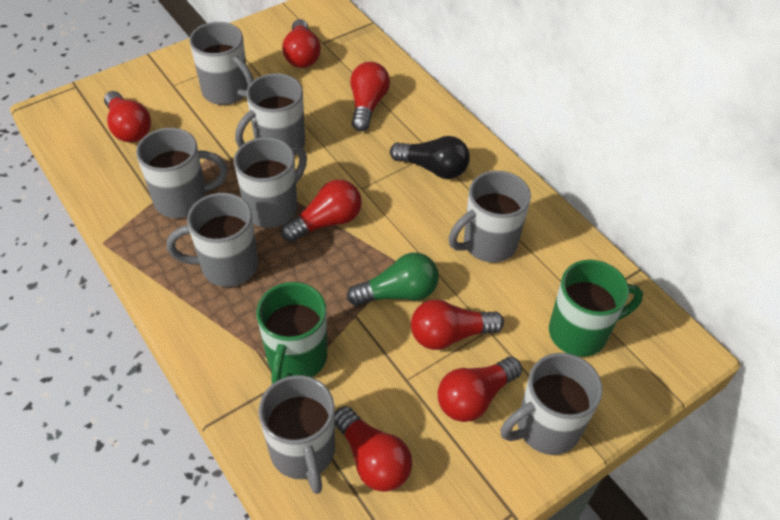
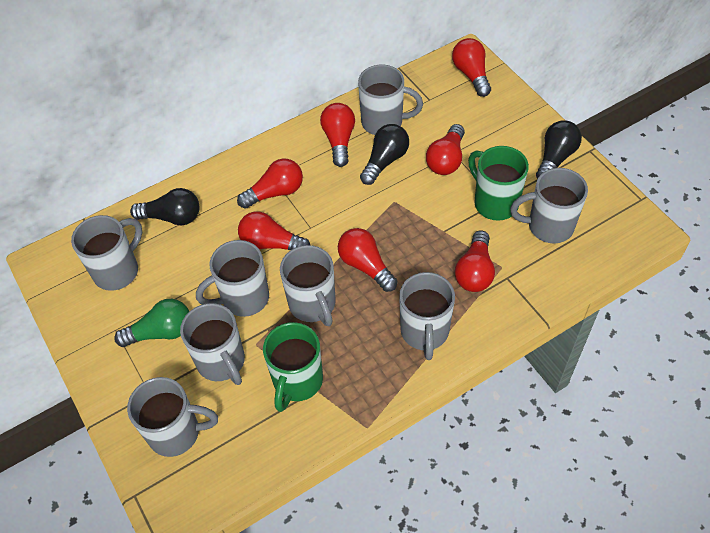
black light bulb: [390,136,470,179] = 1 -> [130,188,199,225] [360,124,409,185] [536,121,582,179] = 3

